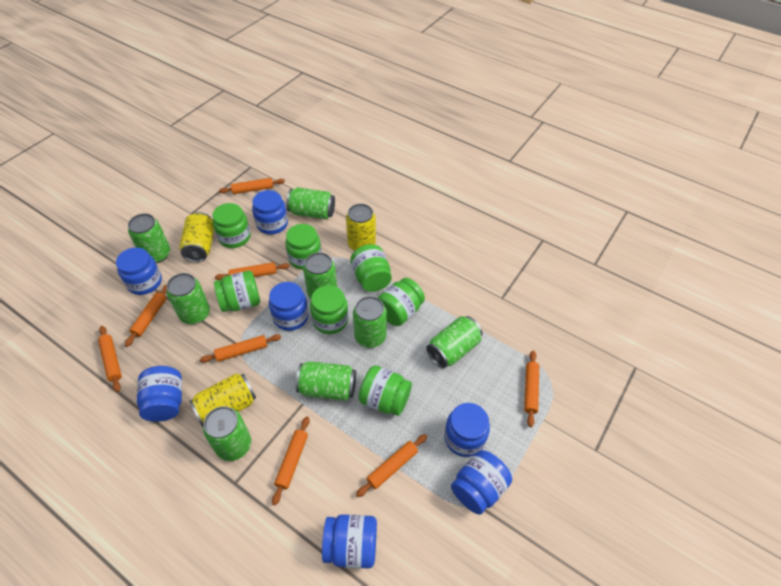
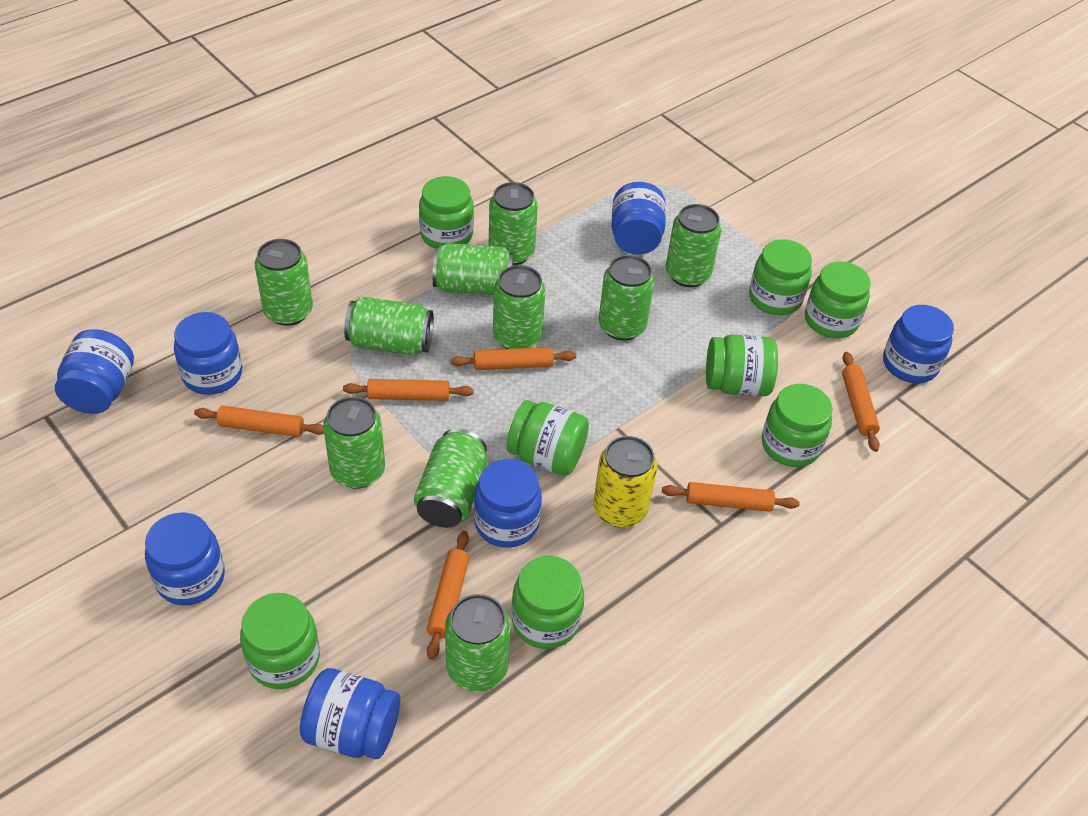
green can: [128,213,170,263] [166,273,210,324] [203,406,251,461] [286,188,335,219] [296,361,356,401] [303,252,337,299] [353,296,387,348] [426,316,483,368] = 8 -> [255,239,313,326] [323,397,385,489] [344,296,434,355] [414,429,487,528] [433,243,514,295] [445,594,511,692] [488,182,538,265] [493,265,546,349] [599,255,655,340] [666,204,722,287] = 10
green jar: [212,203,251,248] [214,271,260,312] [285,224,322,270] [310,285,349,334] [350,244,392,292] [359,365,412,416] [377,278,425,326] = 7 -> [240,593,320,689] [419,176,474,248] [507,400,589,476] [511,556,584,649] [706,334,778,396] [749,239,812,315] [762,384,833,467] [805,262,871,338] = 8
orange rolling pin: [98,326,122,392] [125,284,167,347] [200,334,281,363] [215,262,290,280] [219,178,285,194] [272,416,309,505] [356,434,427,497] [524,351,539,427] = 8 -> [194,406,324,437] [343,379,474,401] [427,531,470,660] [450,347,576,370] [662,482,799,512] [842,352,880,452] = 6
yellow can: [179,212,214,262] [189,373,256,427] [346,204,376,251] = 3 -> [593,436,657,528] = 1

